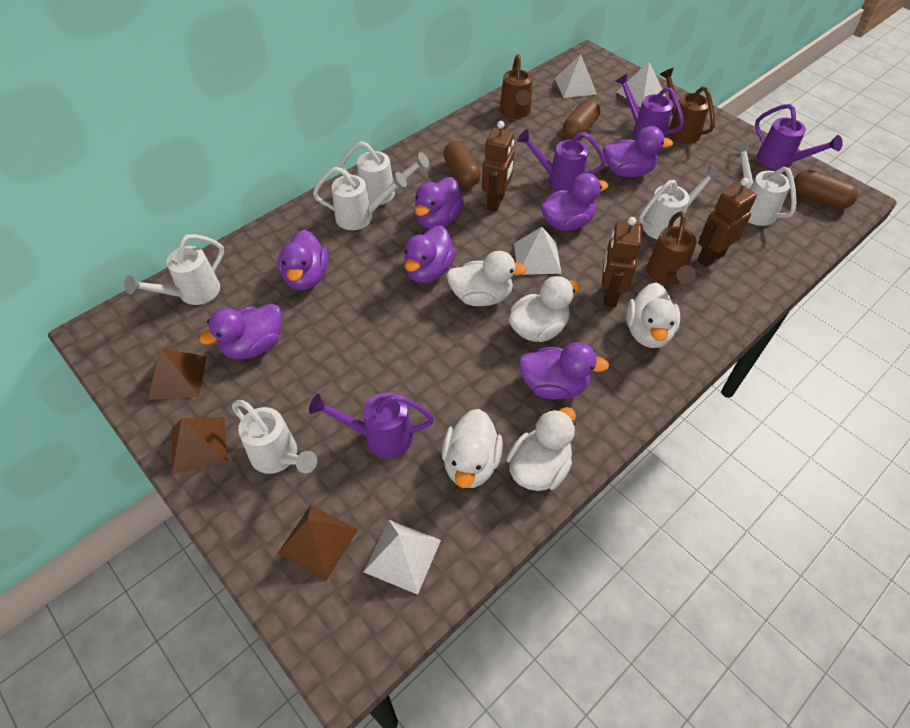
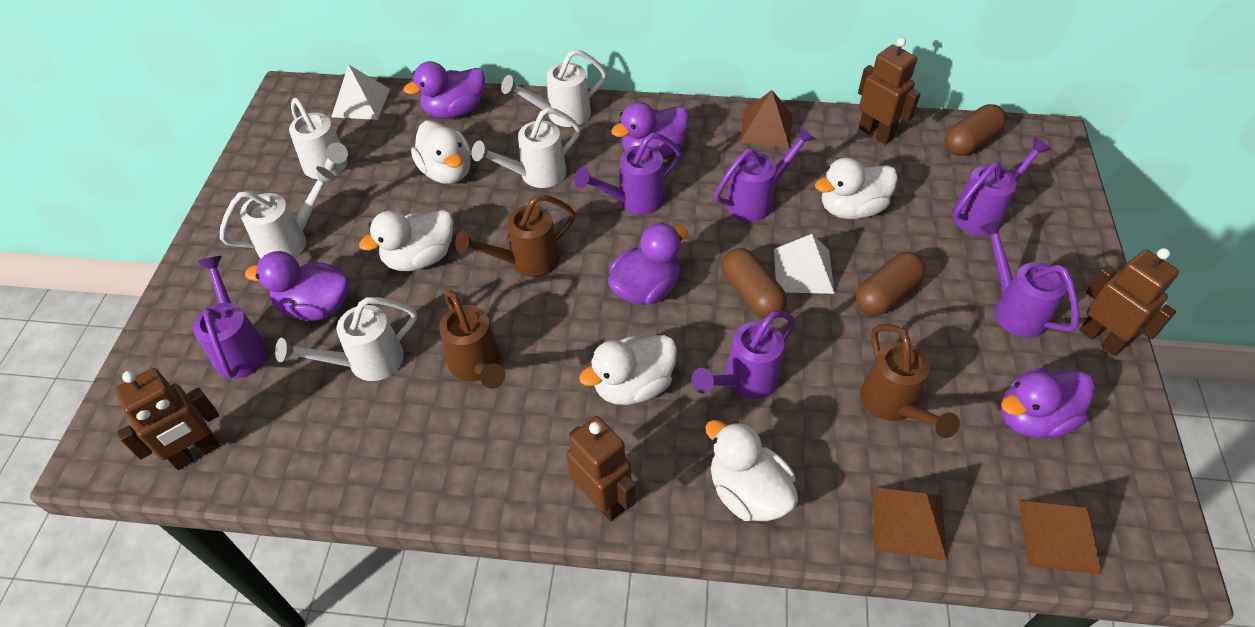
brown robot: [482,121,514,211] [602,217,642,308] [697,178,757,267] = 3 -> [115,368,220,470] [566,416,636,521] [858,37,921,145] [1079,248,1179,356] = 4
purple duck: [199,303,282,359] [278,230,328,290] [404,226,456,283] [415,177,464,229] [518,342,609,399] [541,173,608,231] [603,126,673,177] = 7 -> [245,251,349,321] [403,61,485,119] [608,223,688,305] [611,102,689,157] [1001,367,1095,438] = 5
purple watering can: [309,392,434,458] [517,129,606,191] [615,73,684,139] [755,104,843,170] = 4 -> [193,256,268,379] [574,133,681,214] [691,311,796,399] [714,126,815,222] [952,137,1051,236] [980,219,1080,338] = 6
white pyramid: [364,520,441,595] [514,227,562,275] [555,54,597,98] [617,62,666,108] = 4 -> [331,64,390,120] [774,234,835,294] = 2
white watering can: [124,234,224,305] [232,400,317,474] [313,167,407,230] [339,141,429,205] [639,166,721,240] [733,141,796,226] = 6 -> [220,166,336,259] [275,297,417,381] [289,98,348,179] [471,107,580,188] [501,49,607,127] = 5

